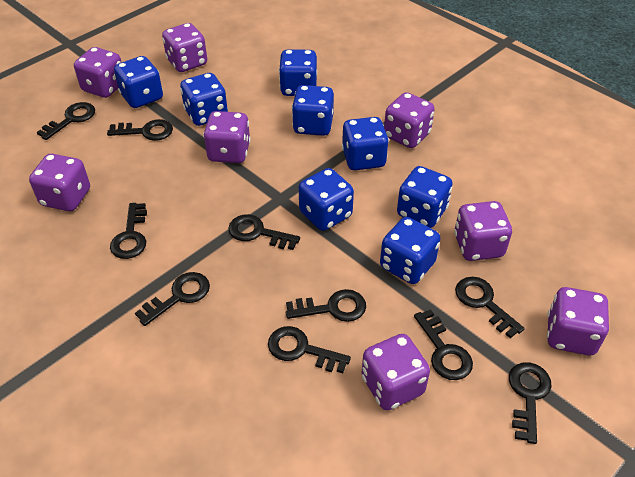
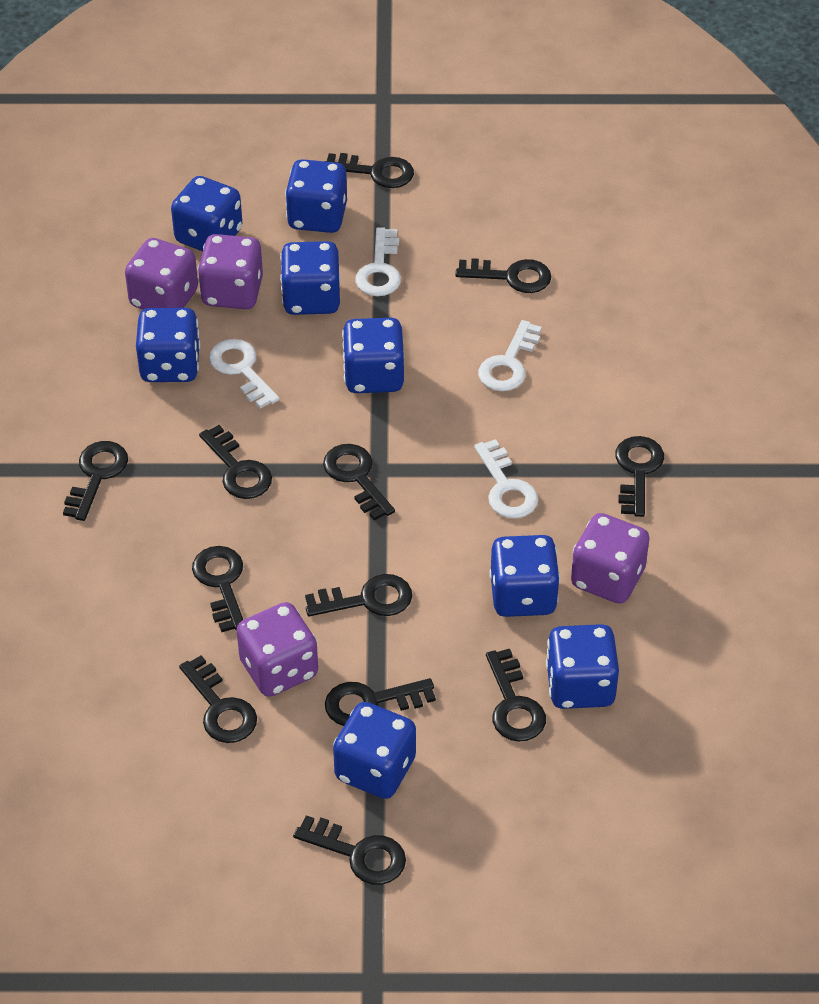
black key: [37,102,95,140] [107,119,173,141] [110,203,147,259] [135,272,210,326] [228,214,300,250] [268,326,351,373] [286,289,366,322] [414,309,473,380] [455,277,525,338] [509,362,551,444] = 10 -> [63,441,128,521] [179,655,257,743] [192,546,243,632] [199,425,272,499] [293,815,406,885] [305,574,412,616] [323,444,395,521] [325,153,414,188] [325,678,436,726] [455,258,551,293] [486,649,546,742] [615,436,664,517] = 12
purple dice: [29,154,90,211] [74,47,122,98] [162,23,207,72] [203,111,251,163] [362,334,430,410] [384,92,435,148] [454,201,512,261] [547,287,609,355] = 8 -> [125,238,198,309] [197,234,263,309] [237,602,318,697] [571,513,650,604] = 4
white key: none = 0 -> [209,339,280,408] [355,227,401,296] [474,439,538,518] [478,320,542,391] = 4

